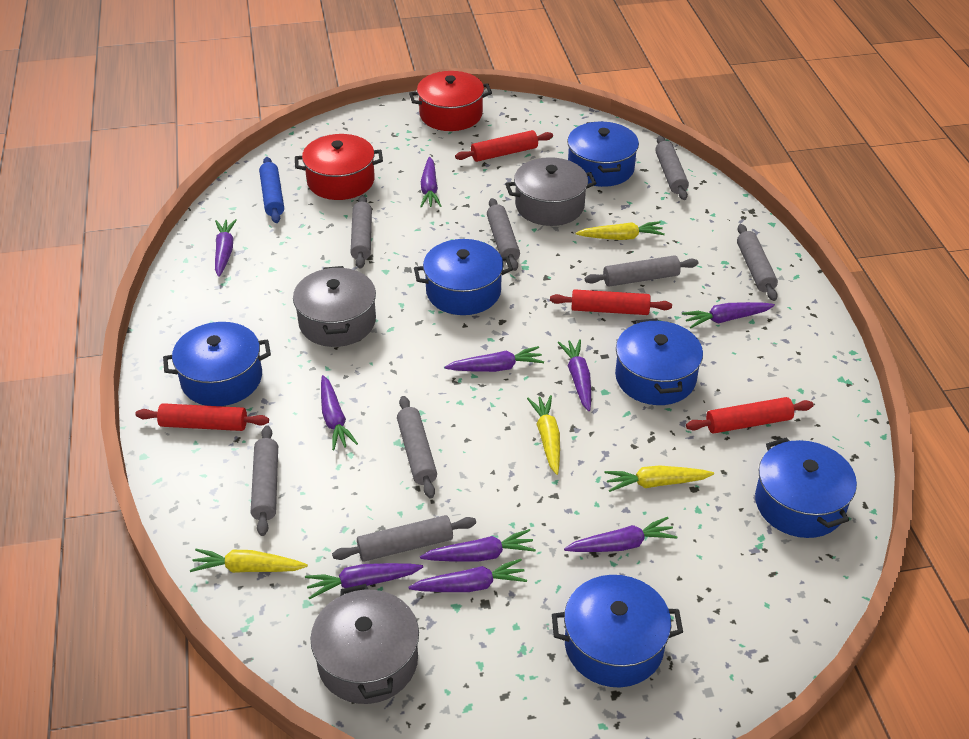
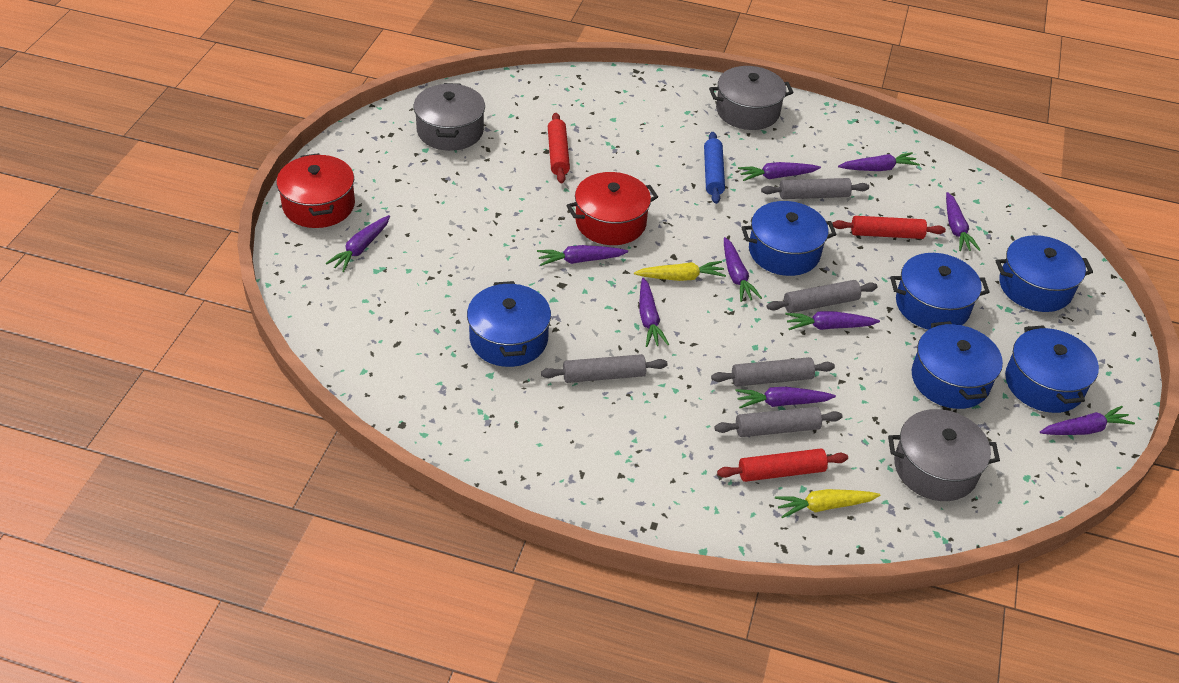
grey rolling pin: [251,425,278,536] [332,515,476,562] [350,195,372,269] [397,396,437,499] [487,198,520,271] [585,255,698,287] [655,136,689,200] [737,224,778,301] = 8 -> [541,354,668,383] [711,357,835,386] [714,407,843,437] [761,178,869,199] [767,280,877,313] = 5
red rolling pin: [135,403,269,431] [455,130,553,162] [550,289,672,315] [686,397,814,434] = 4 -> [548,113,570,183] [717,449,848,482] [832,216,946,239] = 3
yellow carrot: [190,549,308,573] [527,395,560,475] [575,221,665,240] [604,465,714,492] = 4 -> [634,261,726,281] [775,489,880,518] = 2

